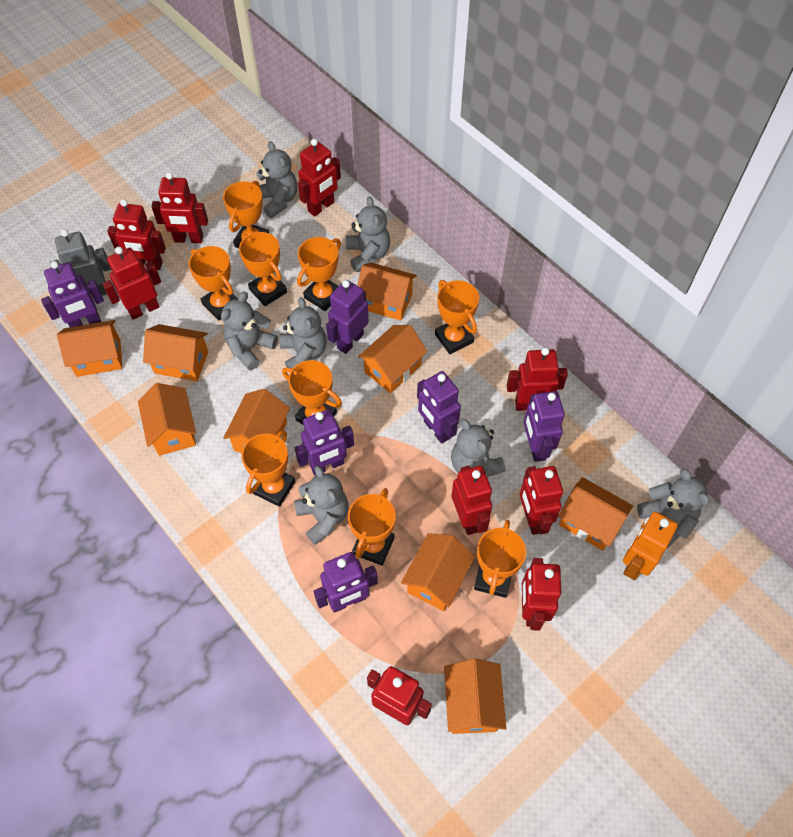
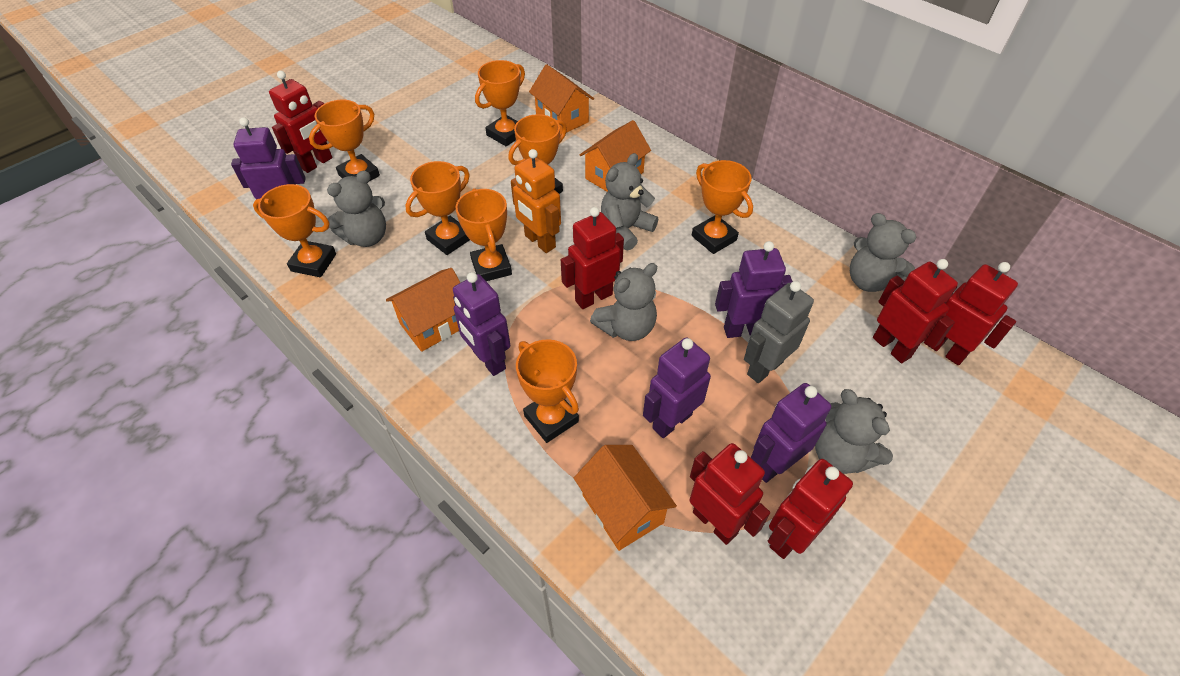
grey teddy bear: [221,292,278,370] [256,141,297,218] [279,297,327,369] [294,465,348,545] [346,197,390,272] [451,419,506,477] [637,468,709,548] = 7 -> [327,171,386,247] [590,263,657,341] [601,153,658,250] [815,389,893,474] [850,213,917,292] = 5
orange house: [57,320,122,377] [138,383,196,456] [143,324,208,381] [223,389,290,453] [357,262,417,321] [358,325,428,393] [401,533,475,611] [444,659,506,734] [558,477,633,551] = 9 -> [386,268,460,352] [529,64,594,134] [574,445,677,551] [580,120,651,192] = 4
orange trophy: [189,246,238,321] [223,181,269,248] [239,232,287,306] [241,430,295,507] [282,360,342,425] [297,237,341,311] [348,488,396,566] [435,280,479,354] [474,520,526,598] = 9 -> [253,184,336,277] [309,100,380,181] [405,161,470,255] [455,188,512,281] [475,60,525,146] [508,114,567,194] [516,339,579,443] [692,160,753,254] = 8
purple robot: [41,261,104,327] [295,409,354,476] [314,552,378,613] [326,280,369,354] [417,371,461,444] [524,391,565,462] = 6 -> [231,117,306,199] [453,272,510,376] [643,337,711,438] [715,241,793,338] [751,383,831,483] = 5
red robot: [102,247,161,320] [107,199,166,270] [151,172,208,243] [298,139,341,217] [367,666,432,725] [452,466,492,535] [506,347,568,411] [520,466,563,535] [522,558,561,631] = 9 -> [269,71,332,173] [561,207,624,309] [690,443,770,545] [768,459,853,559] [873,259,958,363] [924,262,1018,365] = 6

